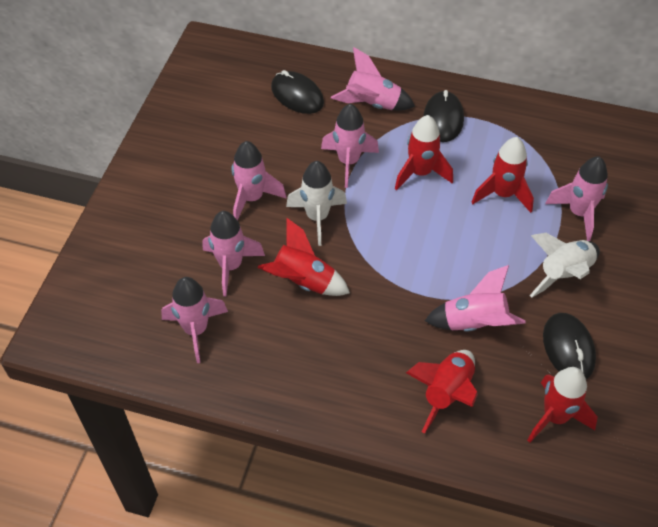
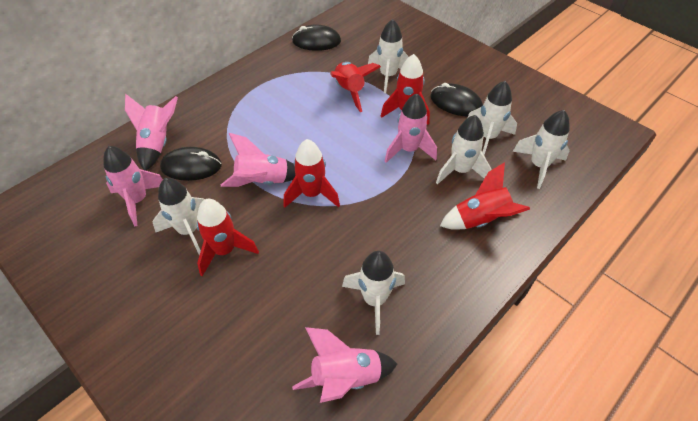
pink rocket: [161,277,228,363] [202,211,265,297] [232,141,286,221] [321,104,379,188] [331,47,415,110] [425,265,526,332] [545,156,608,241] = 7 -> [104,146,163,226] [125,94,178,171] [221,133,296,187] [292,327,397,403] [385,93,437,163] = 5
white rocket: [286,161,347,246] [530,233,600,297] = 2 -> [153,178,205,255] [342,251,405,335] [368,19,409,93] [436,115,491,184] [467,81,517,155] [512,110,570,189] = 6

